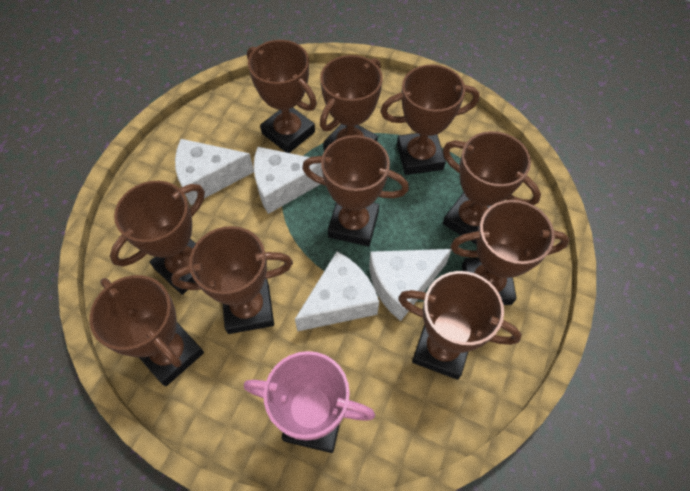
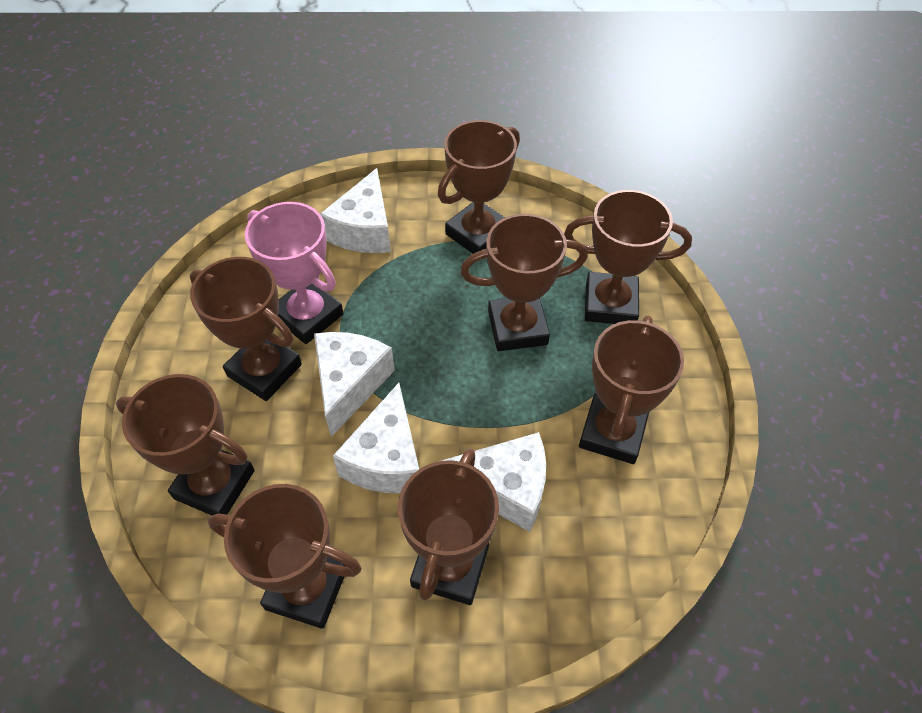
brown trophy: [89,275,204,386] [110,181,205,295] [171,226,293,334] [247,40,317,153] [302,135,409,246] [320,55,383,151] [380,65,480,175] [398,271,522,380] [443,131,541,245] [450,200,570,305] = 10 -> [116,374,255,515] [190,257,302,401] [208,484,362,629] [398,448,499,605] [438,120,520,254] [460,214,587,351] [564,190,692,324] [579,316,684,464] = 8

